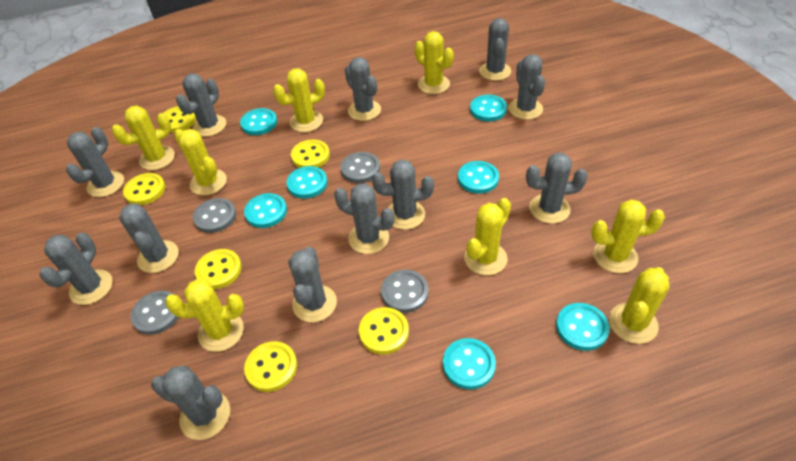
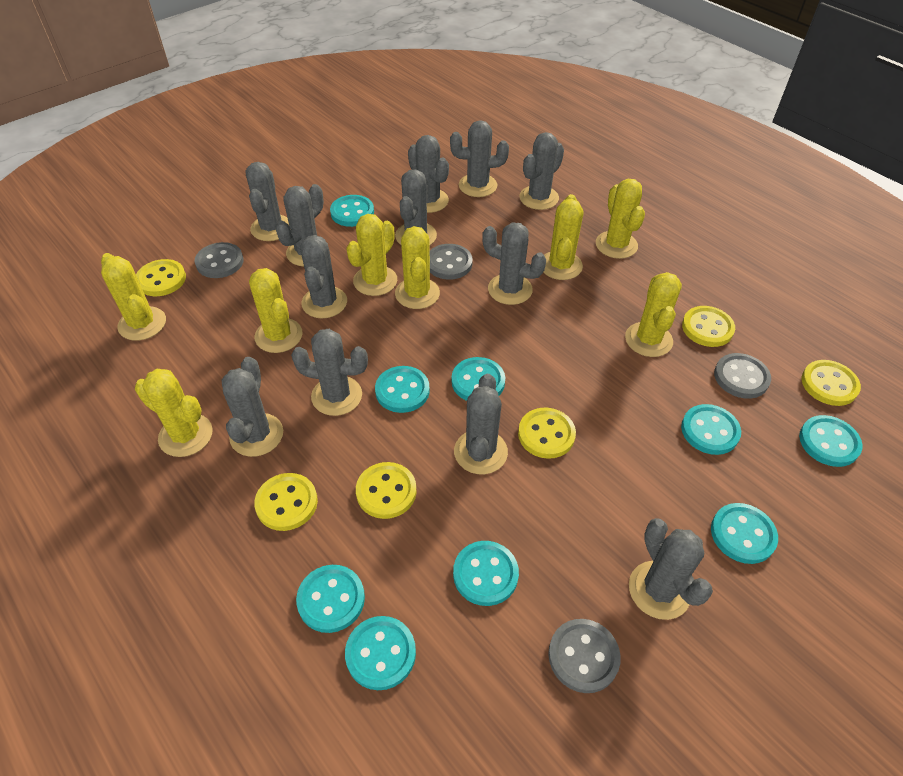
turquoise button: [240,108,277,135] [244,193,287,228] [286,166,327,199] [443,338,496,389] [458,161,499,194] [470,95,507,121] [556,303,610,351] = 7 -> [296,565,365,633] [330,195,374,227] [345,616,416,690] [375,366,430,413] [452,357,505,401] [453,541,519,606] [681,404,741,455] [711,503,778,564] [799,415,863,467] = 9

